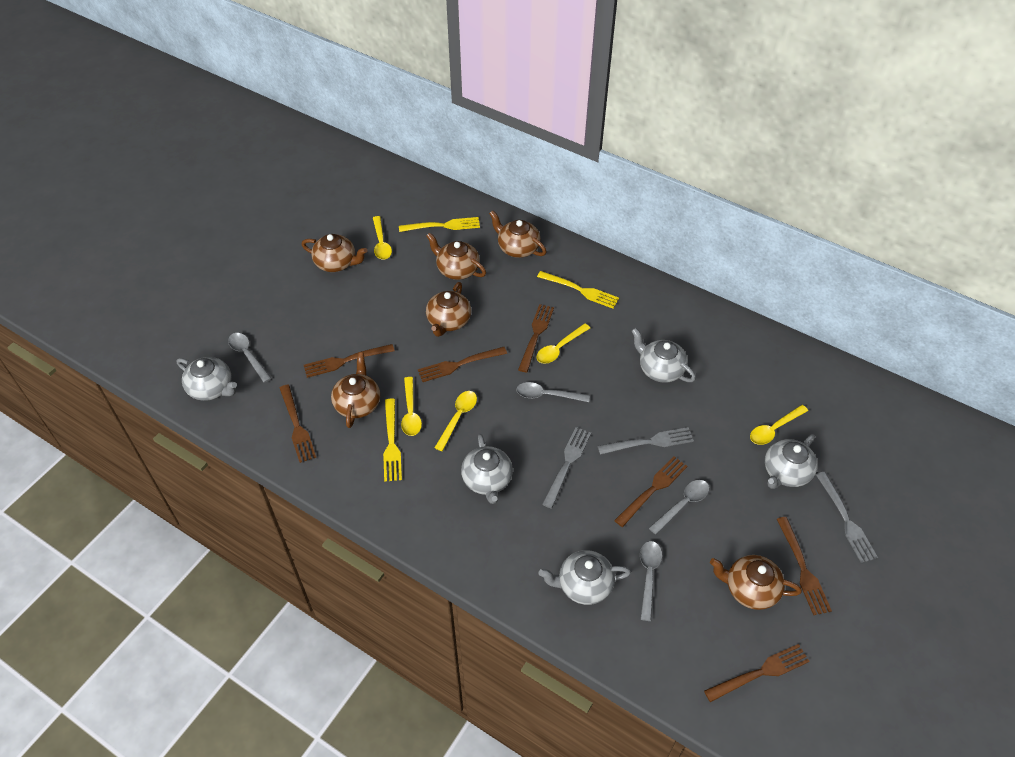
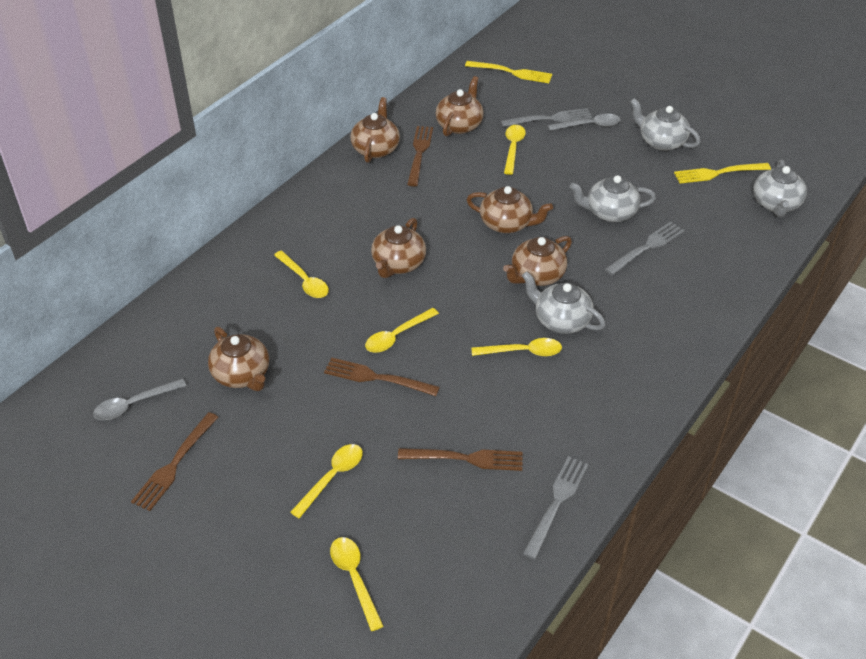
brown fork: [280,385,316,463] [304,344,394,378] [418,347,507,382] [518,304,554,373] [614,456,688,527] [704,644,810,702] [777,517,832,615] = 7 -> [131,412,218,511] [324,357,440,396] [398,448,522,471] [407,126,433,186] = 4
grey spoon: [228,333,271,383] [516,382,590,402] [640,541,662,621] [649,480,709,535] = 4 -> [93,378,187,420] [548,114,620,131] = 2
grey teapot: [177,357,237,401] [461,434,513,504] [539,550,631,605] [631,328,696,383] [765,434,818,489] = 5 -> [522,271,606,334] [570,175,656,222] [630,98,701,151] [753,159,807,217] = 4
yellow fork: [383,398,402,482] [399,217,480,232] [537,271,619,309] = 3 -> [465,61,552,83] [674,163,771,183] = 2
yellow spoon: [373,216,392,259] [401,377,422,436] [435,391,477,451] [536,323,590,364] [750,405,808,445] = 5 -> [274,251,329,298] [290,444,363,518] [330,537,383,631] [365,308,439,353] [471,338,562,356] [504,125,526,175] = 6

